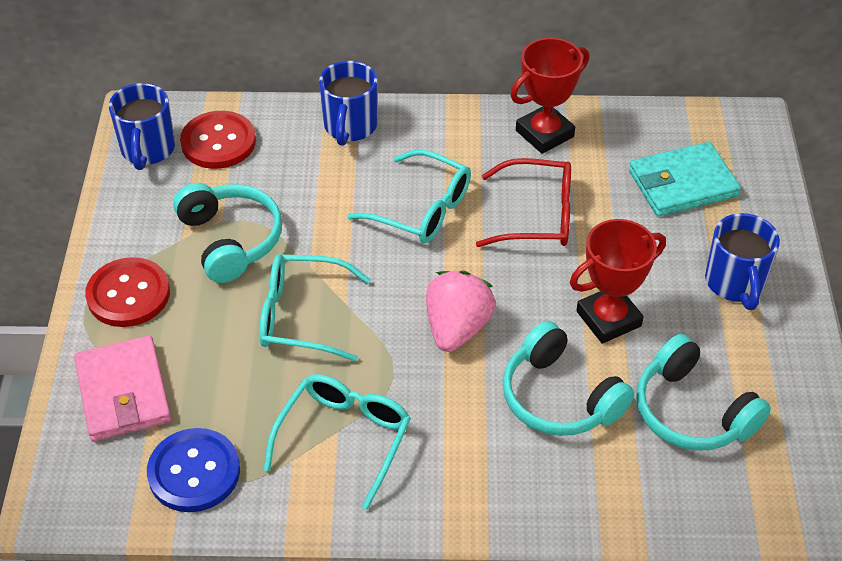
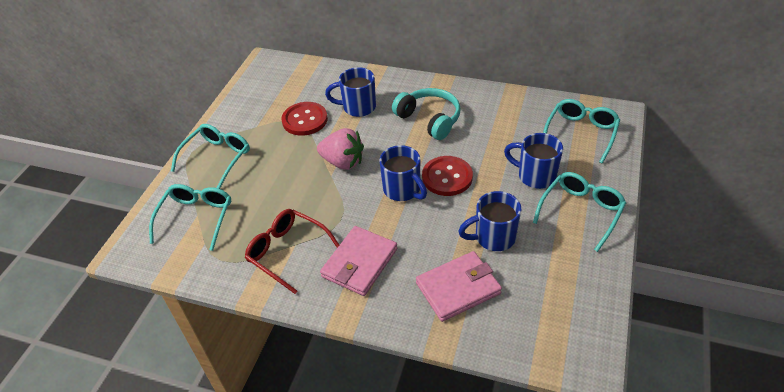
blue button: [147,428,240,512] = 1 -> none = 0
blue mug: [109,83,175,170] [319,61,378,146] [705,213,780,310] = 3 -> [325,67,376,117] [379,145,427,201] [458,191,521,251] [504,133,563,189] = 4
pink wallet: [74,336,171,441] = 1 -> [320,226,397,296] [416,251,502,322] = 2
red trophy: [510,38,589,154] [570,219,666,344] = 2 -> none = 0
turquoise glasses: [259,254,371,362] [263,374,411,510] [347,150,471,243] = 3 -> [149,184,231,251] [171,124,250,189] [533,172,626,252] [543,99,620,164] = 4
turquoise headphones: [173,183,282,283] [503,321,634,436] [636,334,771,451] = 3 -> [392,88,461,140] = 1
turquoise wallet: [629,142,741,217] = 1 -> none = 0

